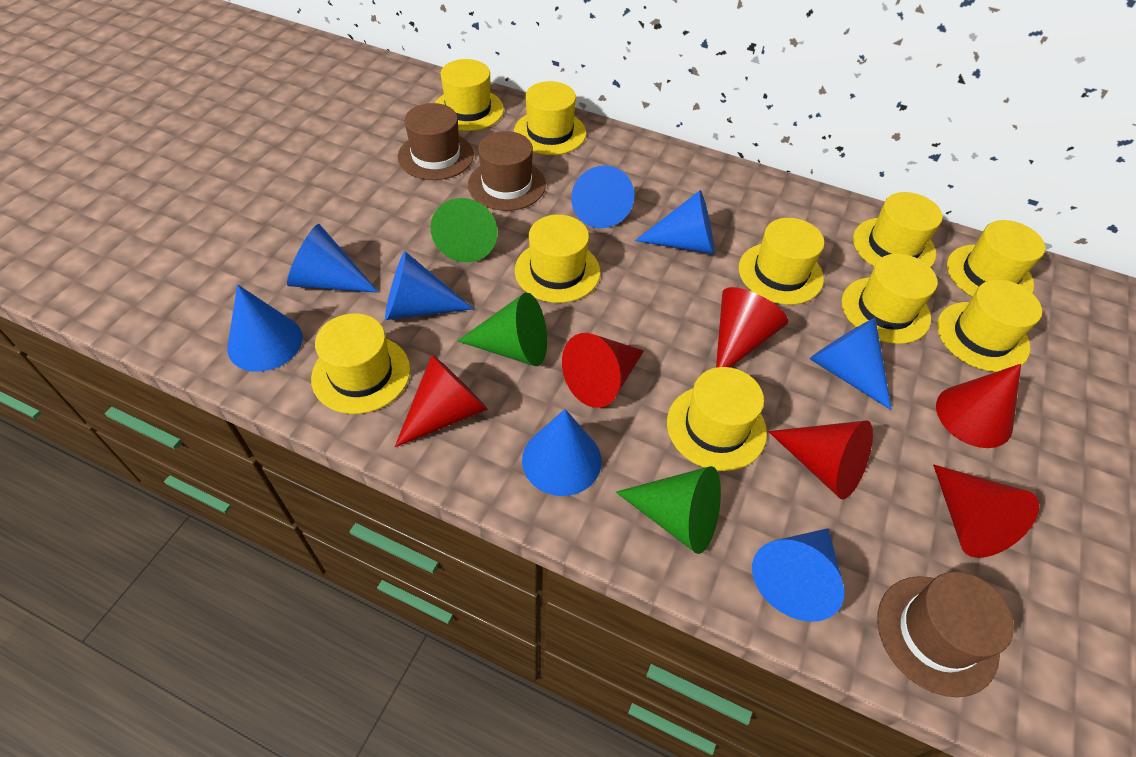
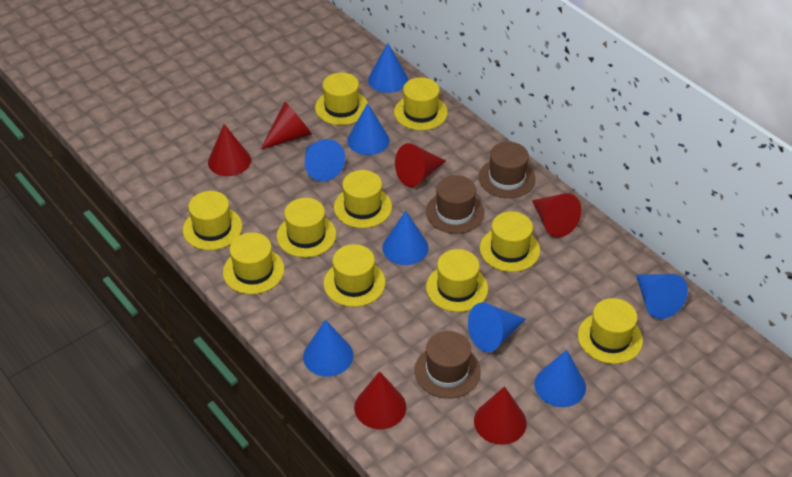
green cone: [431,198,497,262] [458,293,547,366] [616,466,721,554] = 3 -> none = 0

